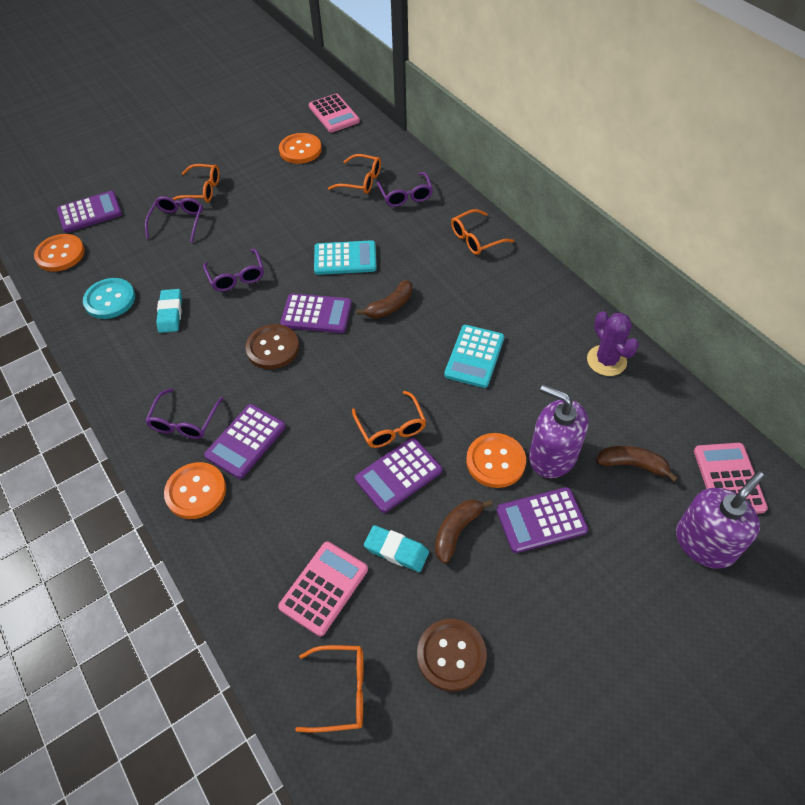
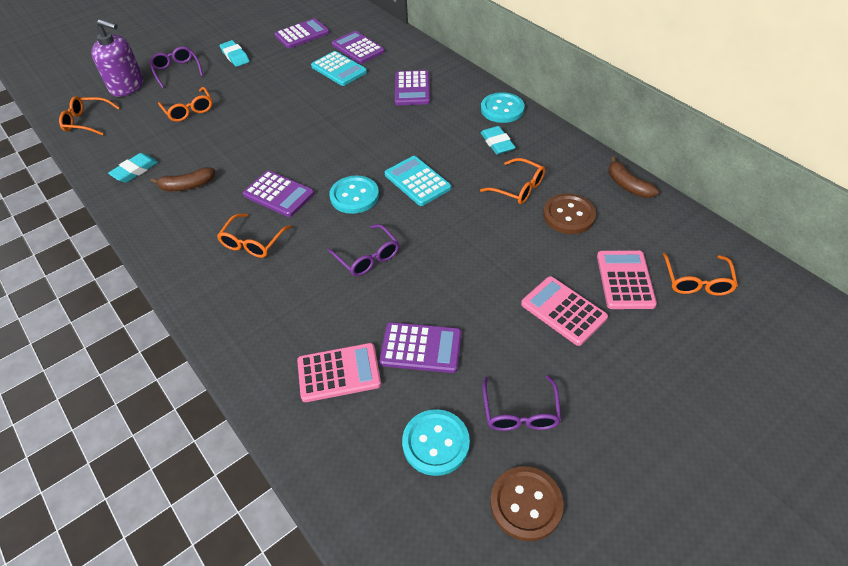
brown banana: [357,280,412,319] [435,499,492,563] [596,446,678,482] = 3 -> [151,167,215,191] [609,157,659,198] = 2
orange button: [34,234,85,271] [164,462,226,519] [279,133,322,164] [466,433,526,488] = 4 -> none = 0
purple cactus: [587,311,639,376] = 1 -> none = 0
purple glasses: [145,196,203,242] [145,388,224,439] [203,249,264,291] [377,172,433,207] = 4 -> [149,46,203,88] [327,224,399,276] [483,375,561,431] = 3
purple soap dispenser: [529,385,588,478] [676,471,764,569] = 2 -> [91,19,144,97] = 1
turquoise button: [83,278,135,319] = 1 -> [329,176,379,214] [402,409,470,476] [481,92,525,123] = 3
turquoise eraser: [156,289,182,333] [364,525,429,572] = 2 -> [108,153,158,183] [220,40,250,67] [481,126,516,155] = 3

